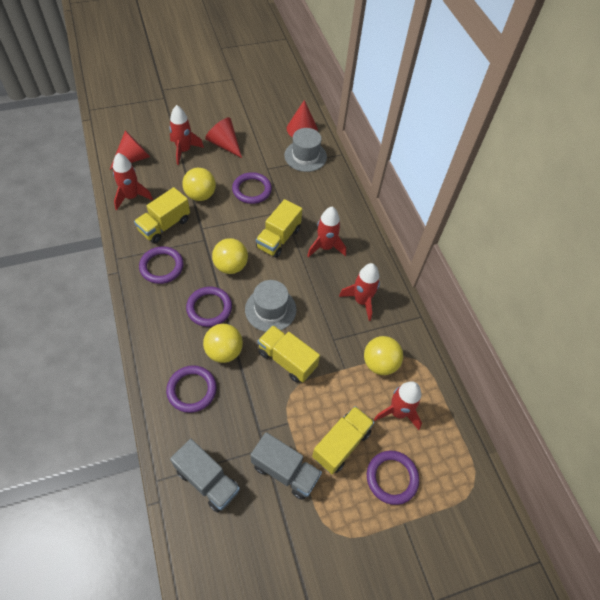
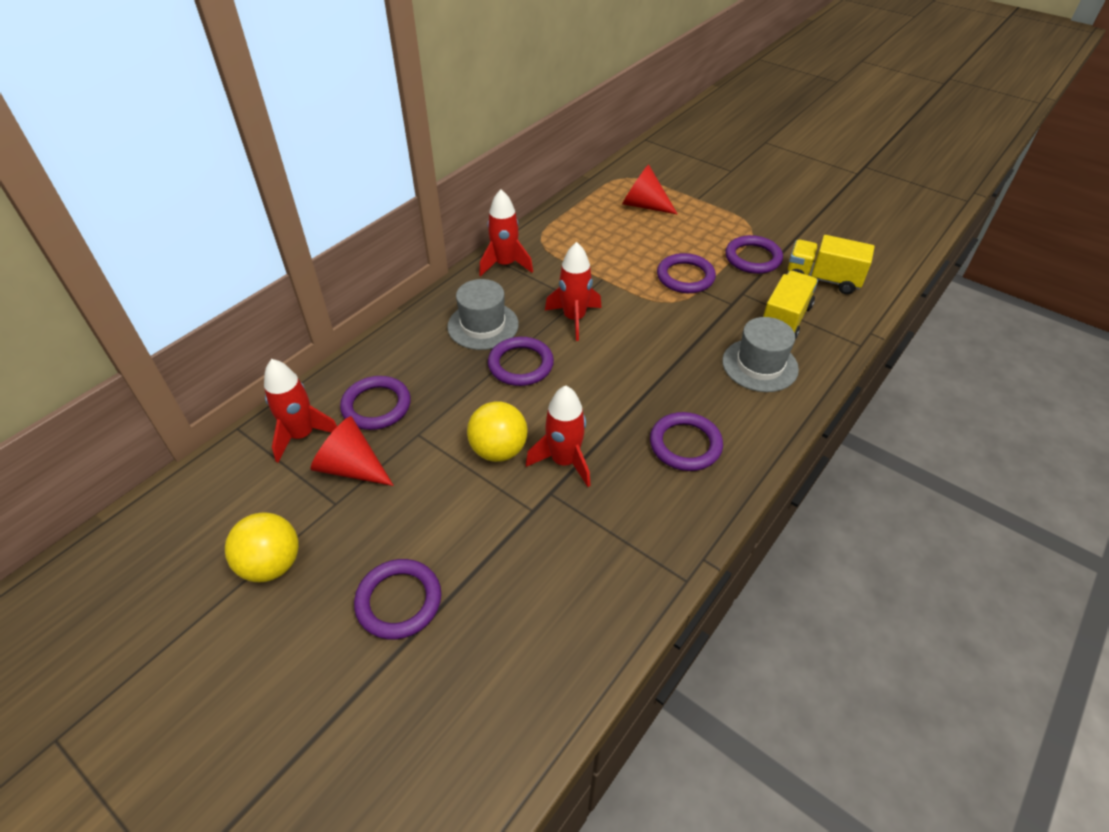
grey truck: [170,439,240,513] [250,432,322,500] = 2 -> none = 0
purple ring: [139,246,183,284] [166,365,217,413] [186,286,232,327] [232,172,272,204] [367,451,419,505] = 5 -> [340,376,411,430] [354,559,441,640] [488,337,554,386] [650,412,723,471] [657,253,716,293] [725,235,783,274] = 6
red cone: [110,130,150,170] [205,117,242,158] [287,100,318,137] = 3 -> [310,416,394,486] [622,164,678,214] = 2
red rocket: [113,153,153,210] [169,105,204,165] [307,207,346,257] [339,263,380,321] [374,381,422,430] = 5 -> [264,359,337,463] [479,189,533,276] [526,385,591,487] [545,242,602,341] = 4
yellow ball: [182,168,216,201] [203,324,243,363] [212,238,248,274] [364,336,403,375] = 4 -> [225,513,299,582] [467,401,528,462] = 2
yellow truck: [134,187,190,243] [256,199,302,258] [258,325,320,383] [312,406,374,474] = 4 -> [763,271,818,339] [788,235,875,294] = 2

